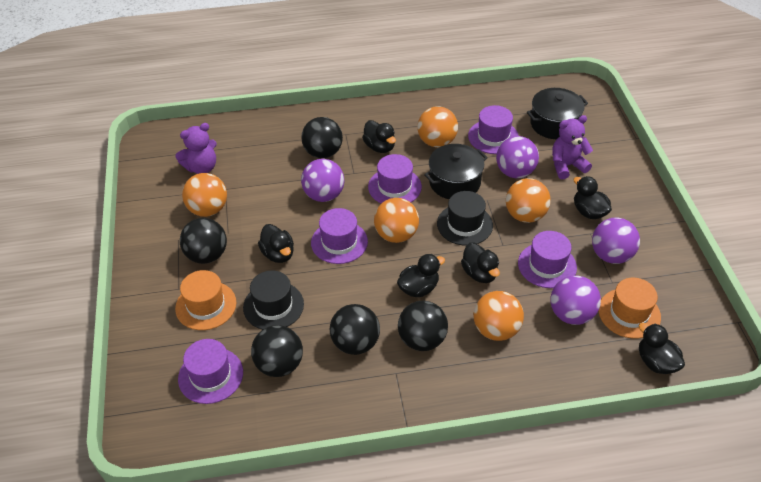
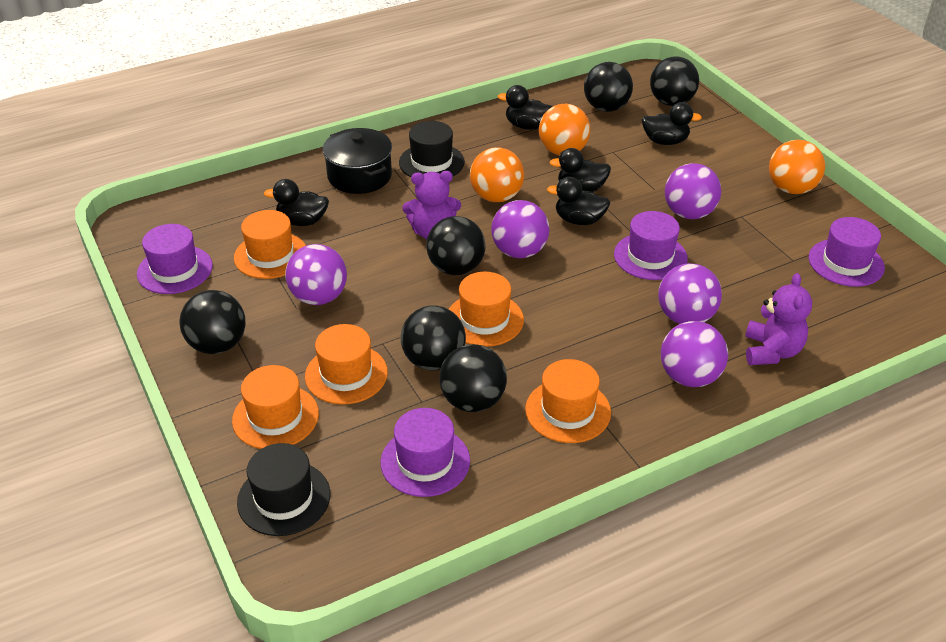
black ball: [180,218,227,264] [251,325,303,377] [301,117,343,158] [330,304,380,355] [398,301,448,351] = 5 -> [180,290,246,354] [401,306,466,370] [426,216,485,275] [439,344,507,412] [584,62,633,112] [650,56,699,106] = 6
black duck: [258,224,294,263] [362,120,396,153] [397,254,445,297] [461,242,500,283] [573,176,612,219] [639,323,685,374] = 6 -> [264,179,329,226] [498,85,553,130] [547,177,610,225] [549,148,611,192] [642,102,702,145] = 5
black pot: [424,144,488,199] [527,88,588,139] = 2 -> [323,128,392,194] = 1
orange ball: [182,173,227,217] [374,198,419,243] [418,106,458,147] [474,291,524,341] [506,178,551,223] = 5 -> [470,147,524,202] [539,104,590,155] [769,140,825,194] = 3
orange hat: [175,270,236,330] [599,278,661,339] = 2 -> [232,365,319,449] [234,210,306,279] [305,324,388,405] [449,272,524,347] [525,359,611,443] = 5
purple ball: [301,159,344,202] [496,136,539,178] [550,276,601,325] [592,218,640,264] = 4 -> [285,244,347,305] [491,200,549,258] [658,263,722,324] [661,321,728,387] [665,163,721,219] = 5
purple hat: [178,339,243,404] [311,208,368,264] [368,154,422,203] [468,105,519,154] [518,231,577,288] = 5 -> [137,224,213,294] [380,408,470,497] [614,211,688,280] [809,217,885,287] = 4

